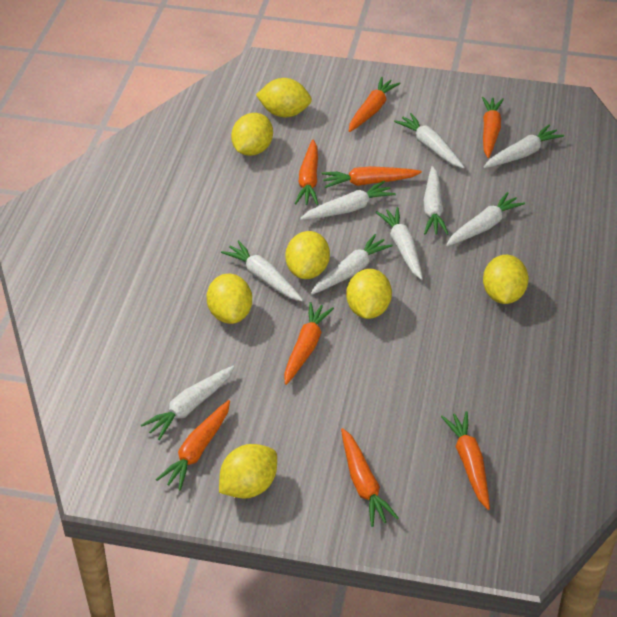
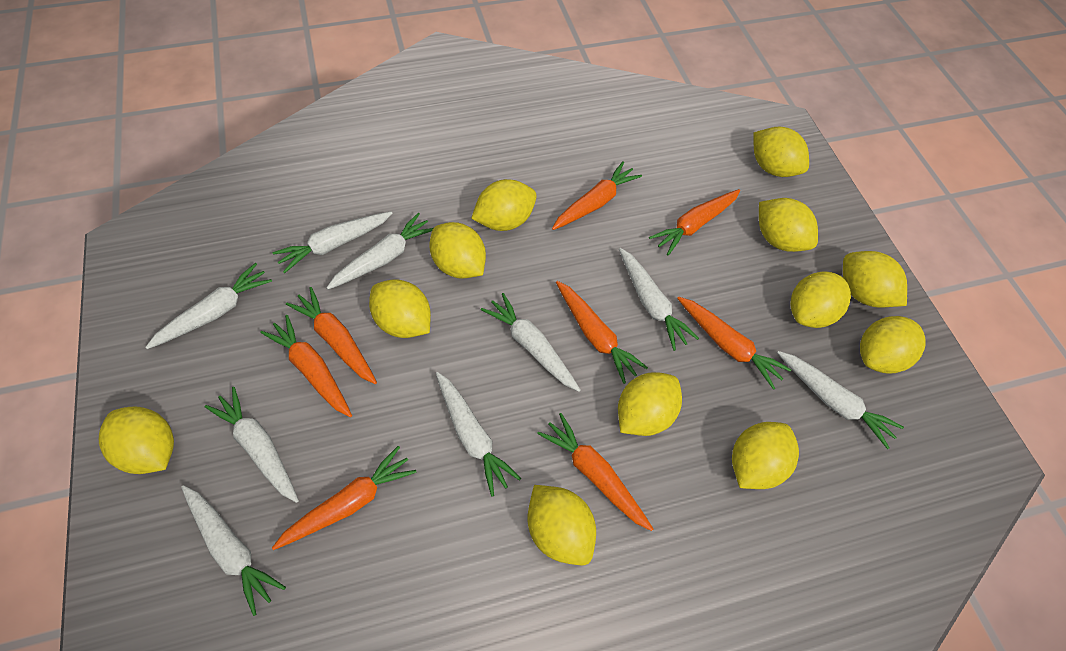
yellow lemon: [207,274,252,324] [219,444,277,499] [231,113,273,156] [256,78,312,117] [286,231,330,279] [346,269,392,319] [483,255,529,304] = 7 -> [99,407,174,474] [369,279,431,338] [429,222,486,279] [471,179,537,231] [527,485,596,565] [618,372,682,436] [732,422,799,489] [753,126,809,177] [759,198,818,252] [790,271,851,328] [843,251,907,307] [860,316,926,374] = 12

